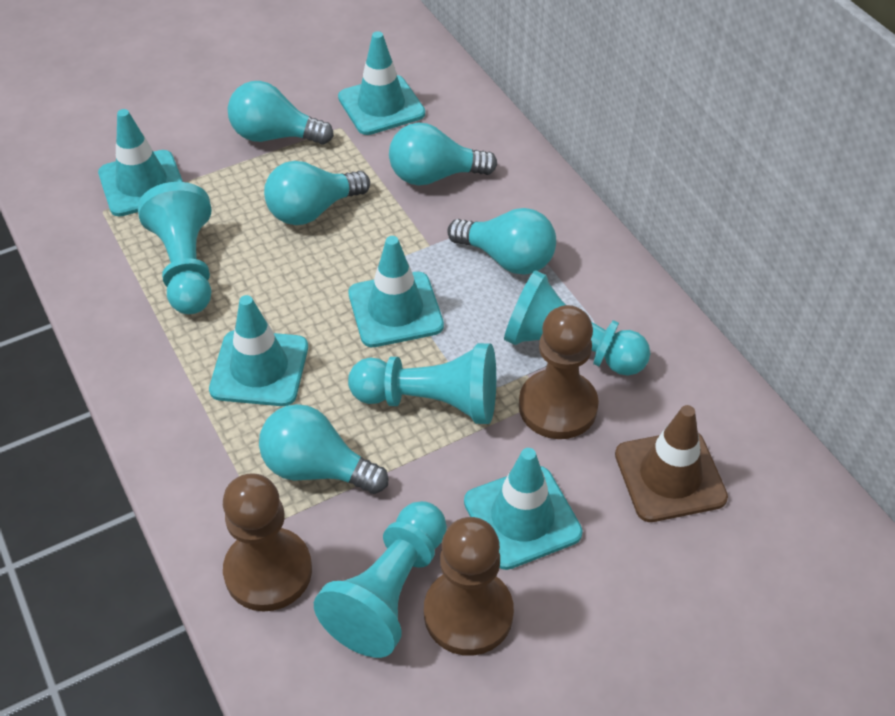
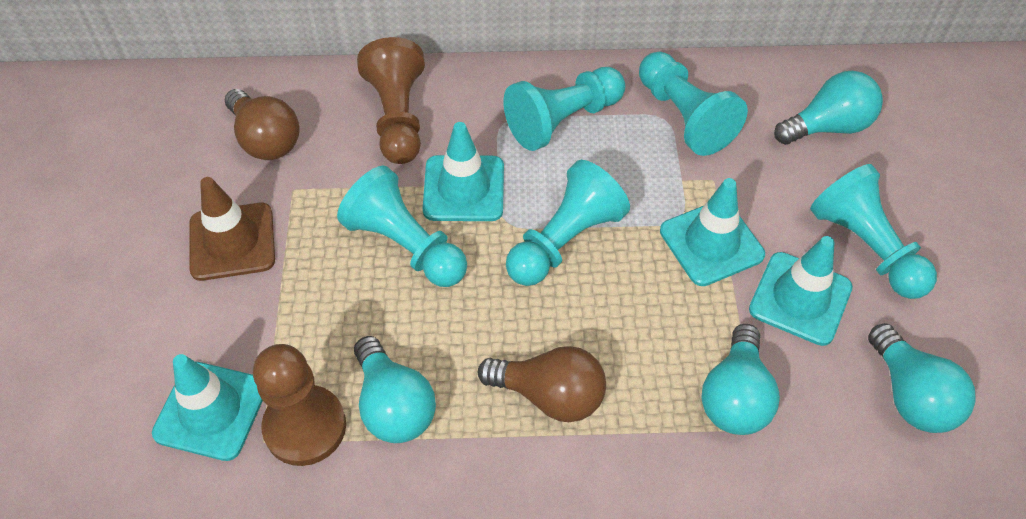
brown light bulb: none = 0 -> [225,89,299,160] [478,346,606,422] = 2
brown pawn: [223,473,312,611] [424,517,514,656] [519,305,599,439] = 3 -> [253,344,346,466] [357,37,425,164] = 2
turquoise light bulb: [228,81,334,145] [259,404,388,494] [264,161,370,225] [389,123,497,185] [447,208,556,275] = 5 -> [354,336,436,443] [701,324,780,435] [774,71,883,145] [868,323,976,433] = 4
turquoise pawn: [138,182,212,314] [314,501,447,658] [348,343,496,424] [504,270,650,376] = 4 -> [337,166,467,287] [504,67,625,151] [506,160,630,286] [639,52,748,156] [810,164,937,299] = 5
turquoise traffic cone: [98,109,183,217] [209,295,308,406] [338,31,425,135] [348,236,444,347] [464,448,583,570] = 5 -> [152,354,263,461] [423,122,504,221] [660,178,765,286] [749,236,853,346] = 4

